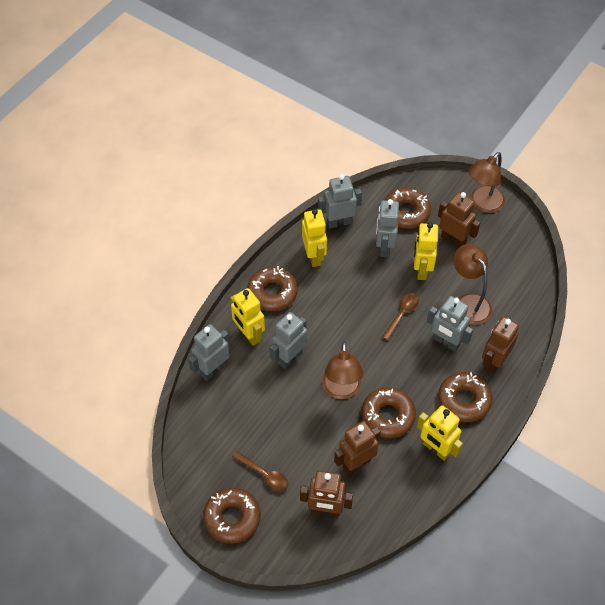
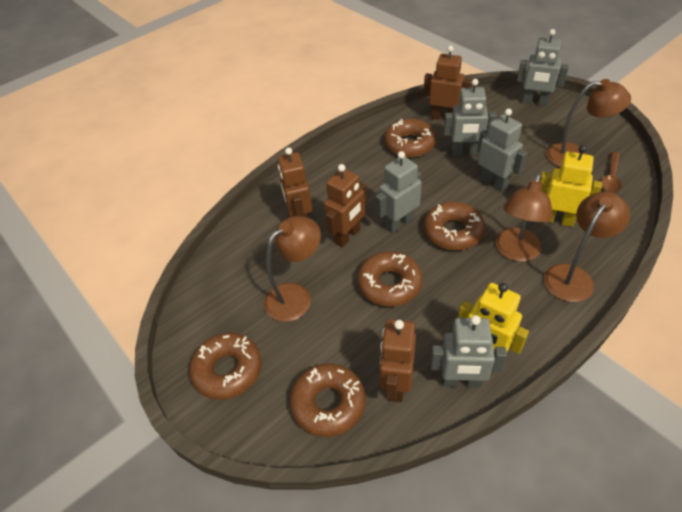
brown lamp: [322,342,363,399] [453,244,492,325] [468,152,505,213] = 3 -> [264,216,321,322] [495,174,553,262] [544,192,630,302] [546,79,631,167] = 4
brown spoon: [232,451,288,491] [382,293,419,341] = 2 -> [601,152,622,193] = 1
yellow robot: [230,288,265,346] [302,209,327,267] [414,222,438,280] [417,405,463,461] = 4 -> [458,283,529,354] [540,145,602,227] = 2

